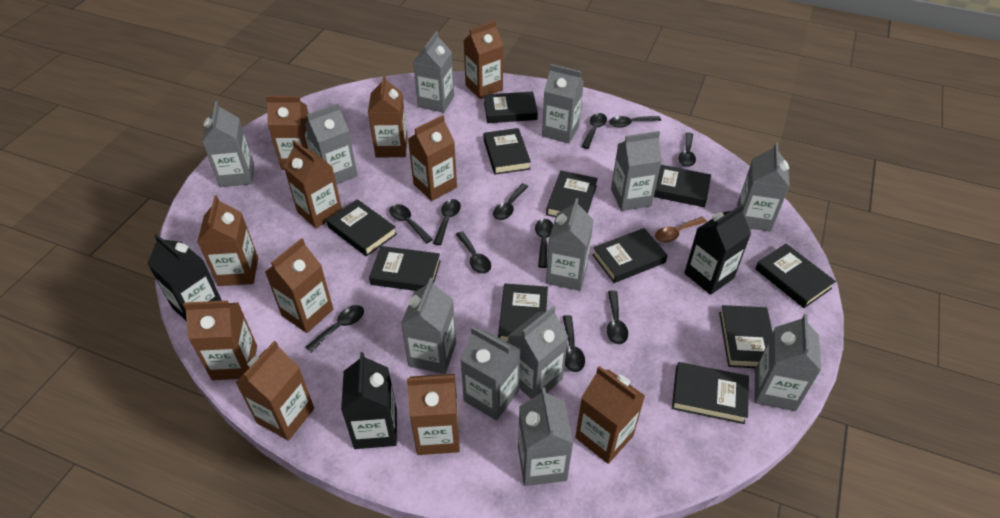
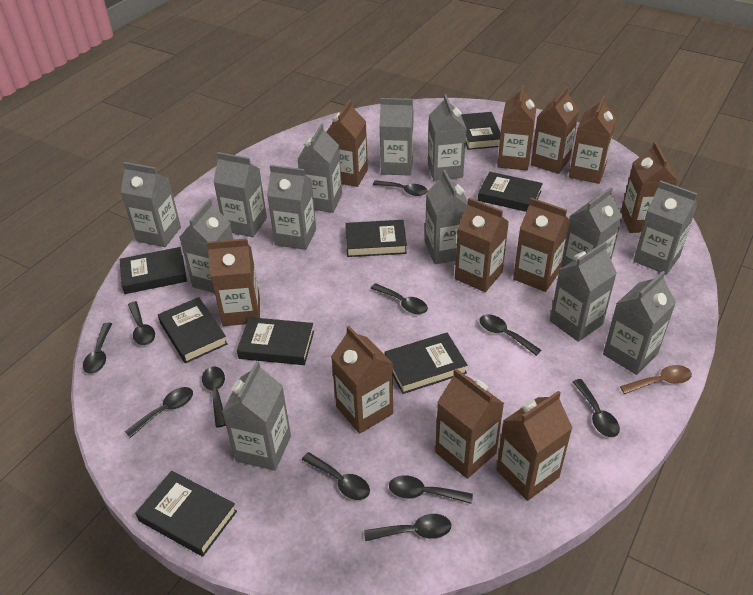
black book: [326,199,397,256] [369,246,440,291] [484,91,538,123] [484,128,531,175] [498,284,548,342] [546,171,598,217] [592,228,668,283] [654,165,711,207] [672,362,749,424] [719,305,773,368] [755,244,836,308] = 11 -> [120,247,187,294] [135,471,237,557] [158,297,228,363] [237,317,314,365] [345,220,407,257] [385,333,467,394] [461,112,501,150] [478,172,543,212] = 8
black carton: [147,234,222,321] [341,352,397,449] [684,204,751,295] = 3 -> none = 0
grey carton: [202,101,254,187] [305,103,358,185] [401,278,456,374] [413,31,454,113] [460,327,521,421] [508,306,568,399] [518,387,573,486] [542,64,584,143] [546,198,594,291] [611,131,662,211] [737,143,790,232] [755,314,821,411] = 12 -> [121,162,181,247] [180,199,233,293] [213,152,267,237] [222,361,291,471] [267,165,316,250] [297,124,342,213] [380,98,414,176] [425,170,468,264] [428,94,467,180] [550,242,617,342] [561,187,623,268] [603,271,676,375] [634,181,697,275] = 13

